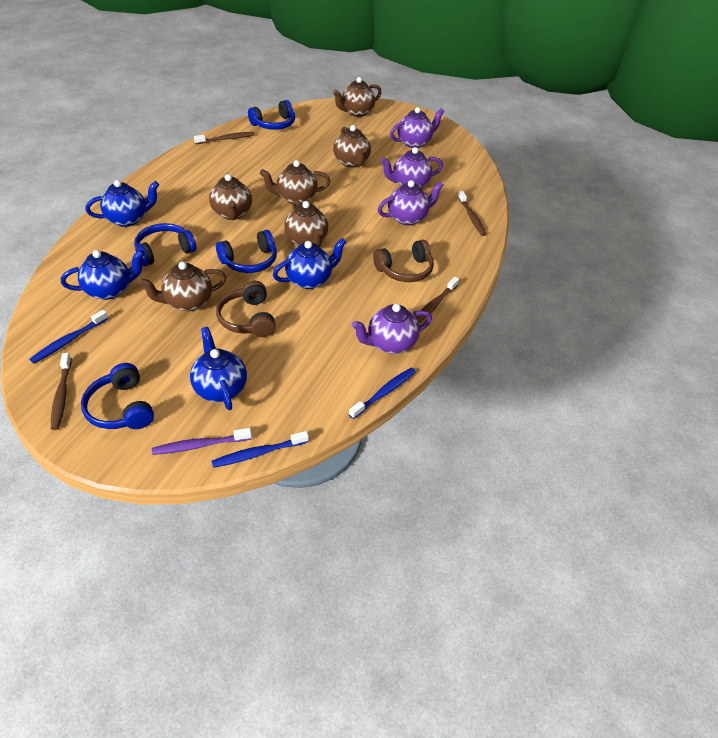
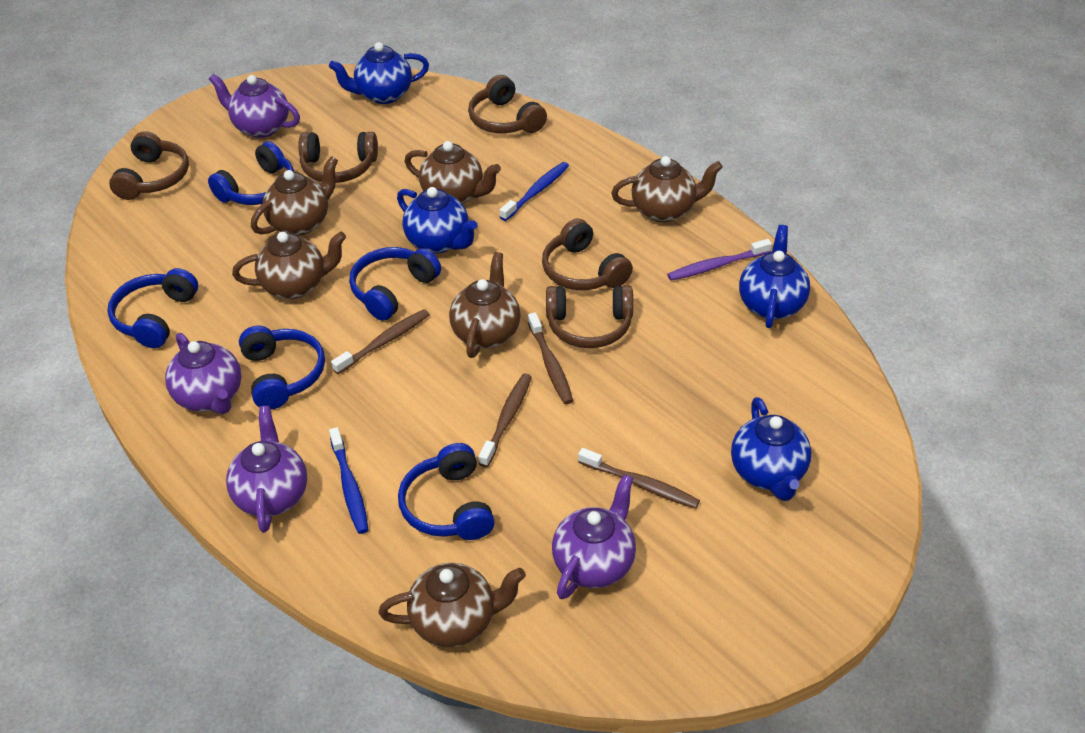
blue headphones: [81,363,154,429] [134,223,196,266] [216,230,277,273] [248,100,295,130] = 4 -> [107,268,198,348] [208,141,294,205] [239,326,325,410] [349,247,441,321] [398,443,495,540] = 5
blue toothbrush: [29,310,108,364] [212,431,309,468] [349,368,416,419] = 3 -> [329,427,369,534] [500,162,569,221] = 2
brown headphones: [216,281,276,337] [373,240,434,282] = 2 -> [109,131,189,200] [298,132,378,183] [468,75,547,133] [542,218,633,290] [546,285,633,348] = 5

